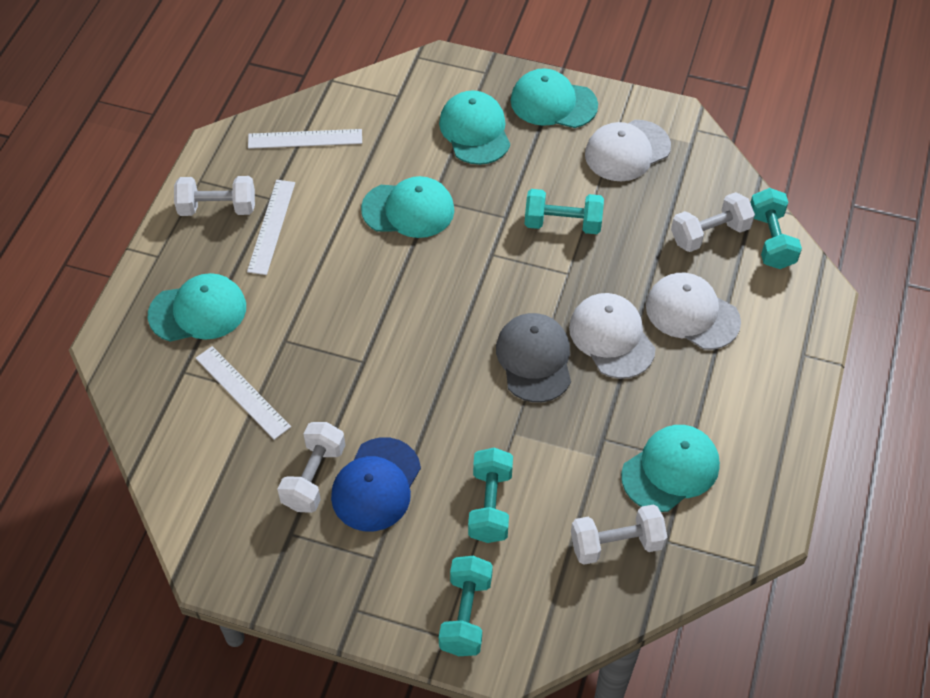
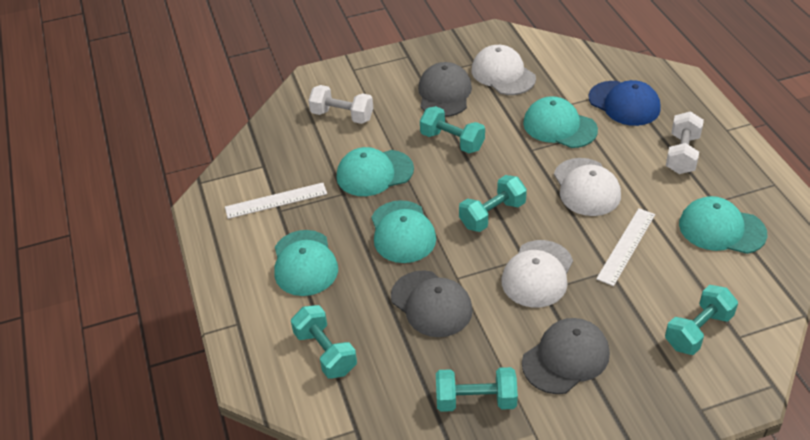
grey cap: [496,313,571,402] = 1 -> [391,270,473,337] [418,62,472,117] [522,318,610,394] = 3
turquoise dumbbell: [439,556,493,656] [468,448,513,543] [525,189,604,234] [750,188,802,269] = 4 -> [291,305,357,379] [420,106,485,153] [436,367,518,412] [459,175,527,232] [665,285,738,355] = 5
white dumbbell: [174,176,255,216] [277,422,345,513] [571,504,667,565] [671,192,755,252] = 4 -> [308,85,373,124] [666,111,704,174] = 2
white ruler: [195,346,291,440] [247,180,295,275] [248,129,362,149] = 3 -> [225,183,327,219] [596,208,655,286] = 2

